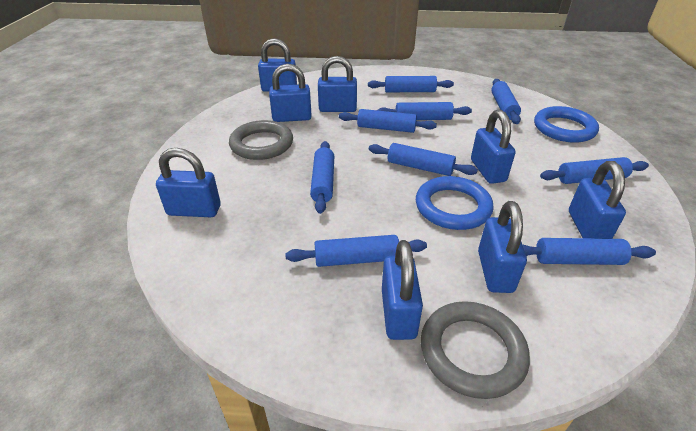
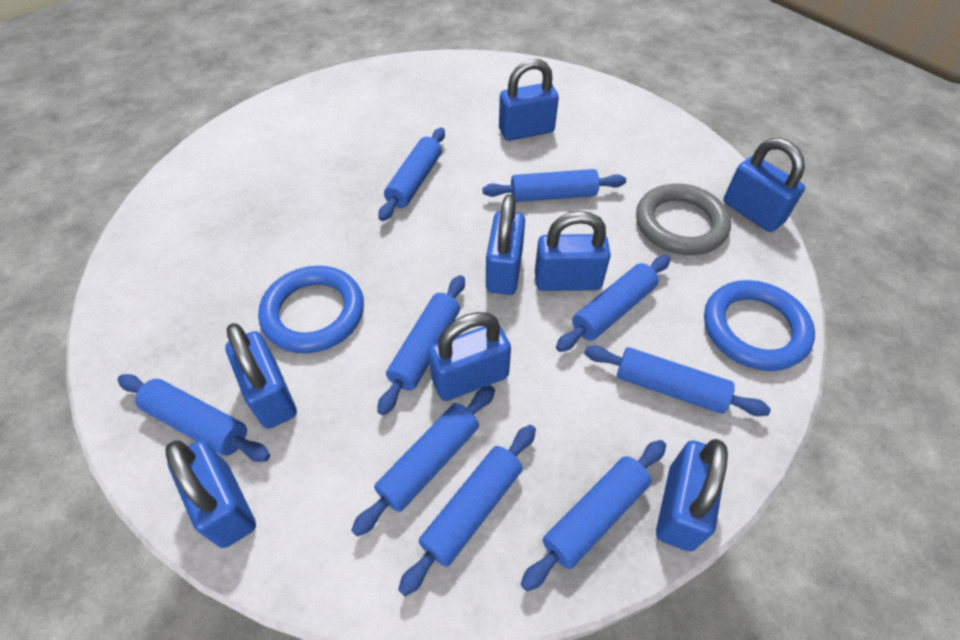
grey ring: [229,120,293,160] [421,301,530,399] = 2 -> [636,184,731,255] = 1

